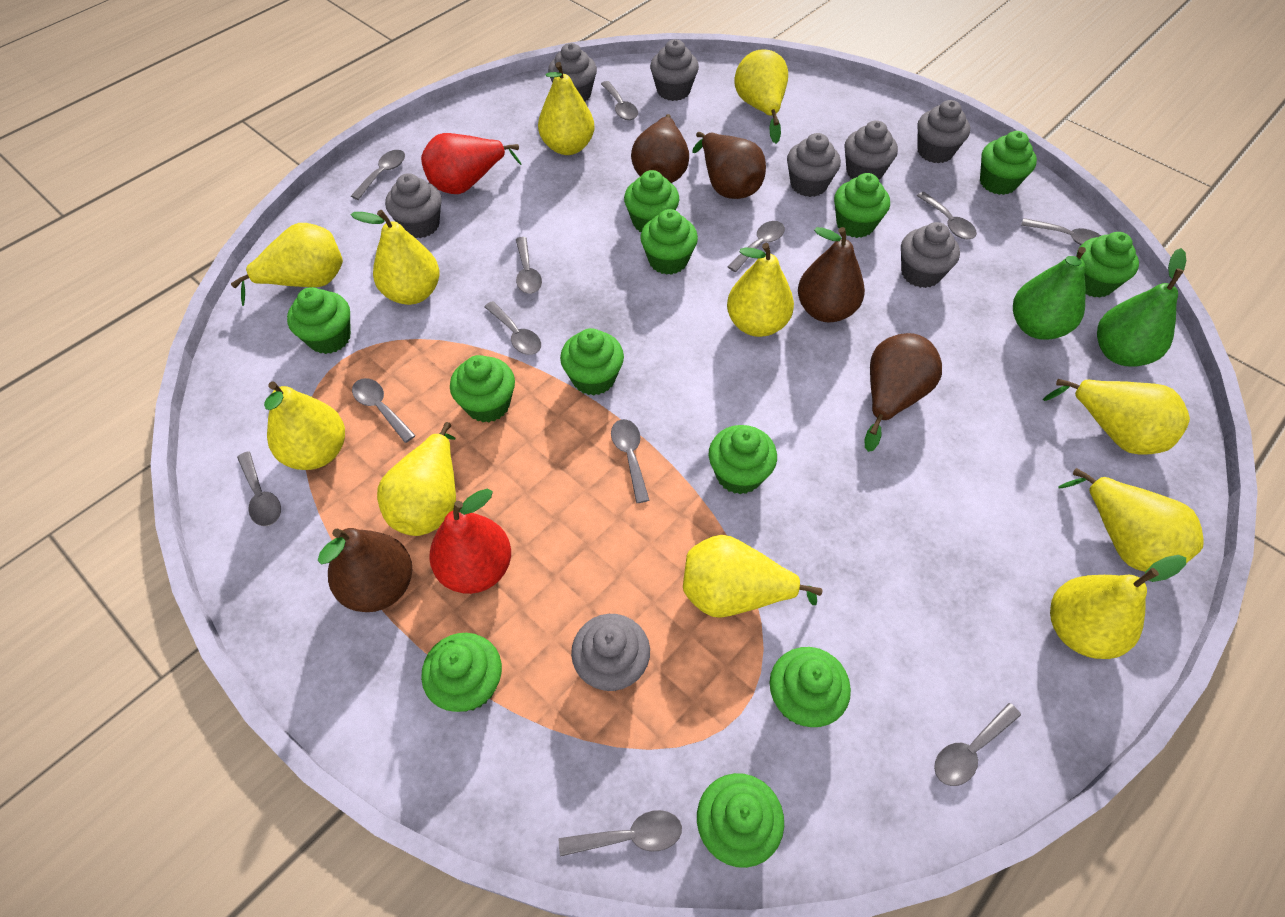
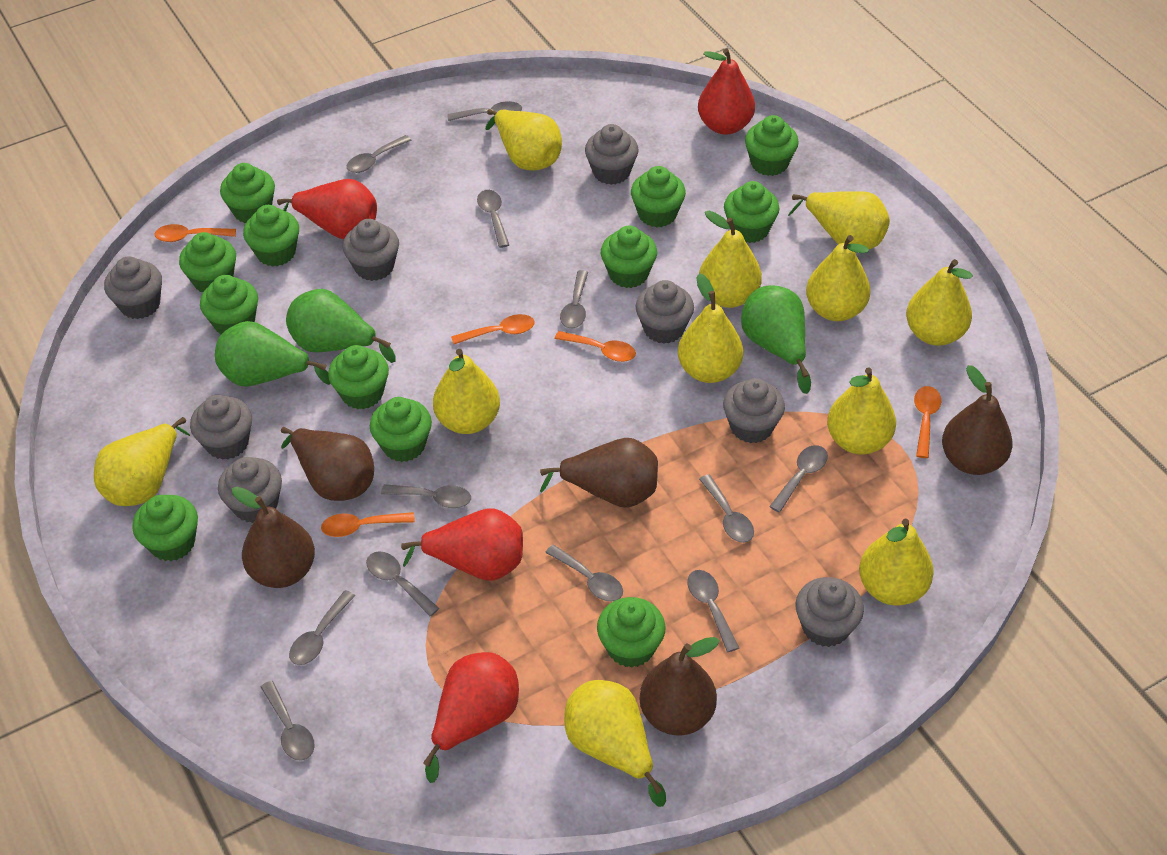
green pear: [1013,247,1086,340] [1097,248,1186,366] = 2 -> [215,321,331,386] [286,289,396,363] [741,285,811,394] = 3
orange spoon: none = 0 -> [155,224,236,242] [321,512,415,537] [451,314,535,344] [555,331,636,362] [914,386,941,458] = 5
red pear: [421,133,521,194] [429,489,511,594] = 2 -> [277,179,377,239] [401,508,523,581] [423,652,519,783] [698,48,755,135] = 4

